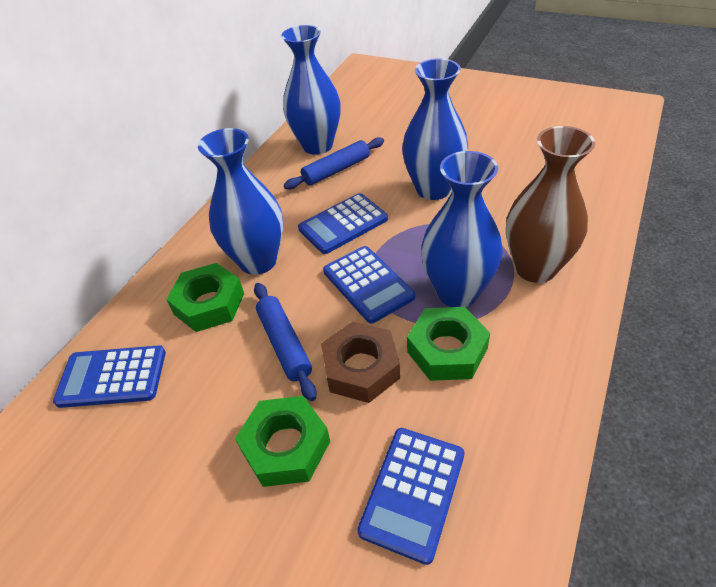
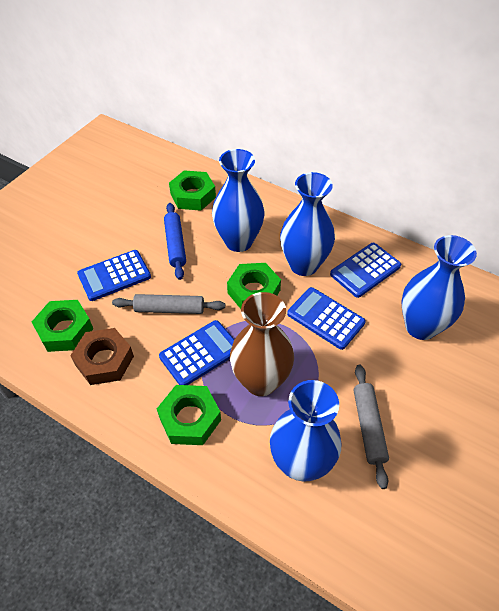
blue rolling pin: [254,283,317,401] [284,137,384,189] = 2 -> [164,203,186,280] = 1
green nut: [166,263,244,332] [235,396,330,487] [407,307,490,381] = 3 -> [32,300,93,352] [157,385,221,445] [169,171,216,211] [227,263,281,309] = 4
grey rolling pin: none = 0 -> [112,294,225,314] [354,365,389,489] = 2

